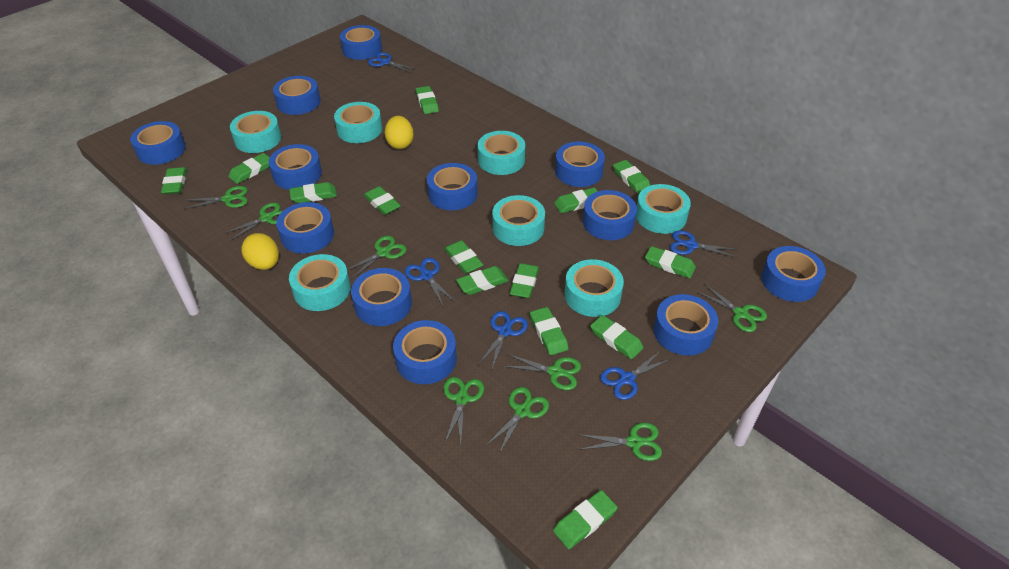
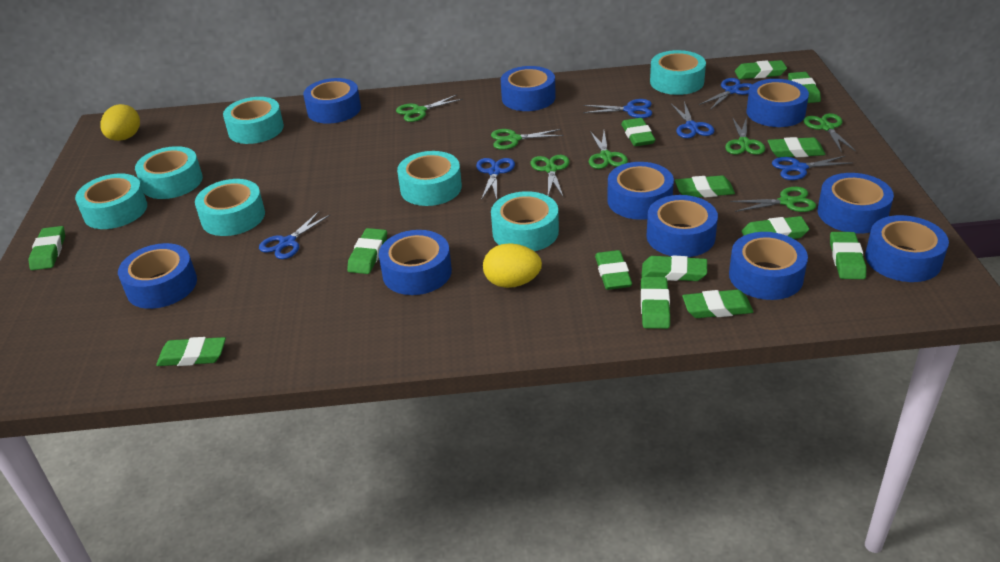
blue scissors: [368,52,416,73] [405,258,455,308] [478,311,528,369] [600,350,672,400] [670,230,738,258] = 5 -> [259,211,330,259] [476,158,515,200] [583,99,652,118] [671,101,714,138] [699,78,753,110] [772,156,853,180] = 6
blue tape: [130,121,186,165] [269,144,322,190] [273,76,320,115] [276,202,334,254] [340,25,382,60] [351,268,412,326] [393,320,457,384] [427,163,478,210] [555,142,605,187] [583,190,637,240] [654,294,718,356] [761,246,826,302] = 12 -> [118,243,197,309] [303,78,361,124] [379,230,452,295] [501,66,556,111] [607,162,674,220] [646,195,718,257] [729,232,808,300] [746,79,809,127] [818,173,894,233] [865,215,949,282] = 10
green scissors: [184,186,248,209] [223,203,282,241] [347,236,407,280] [443,377,484,444] [486,387,549,454] [503,354,581,390] [577,423,662,461] [696,284,767,332] = 8 -> [396,95,463,122] [491,129,564,150] [531,155,570,196] [589,131,628,169] [725,117,765,155] [730,187,816,212] [804,113,856,152] = 7

